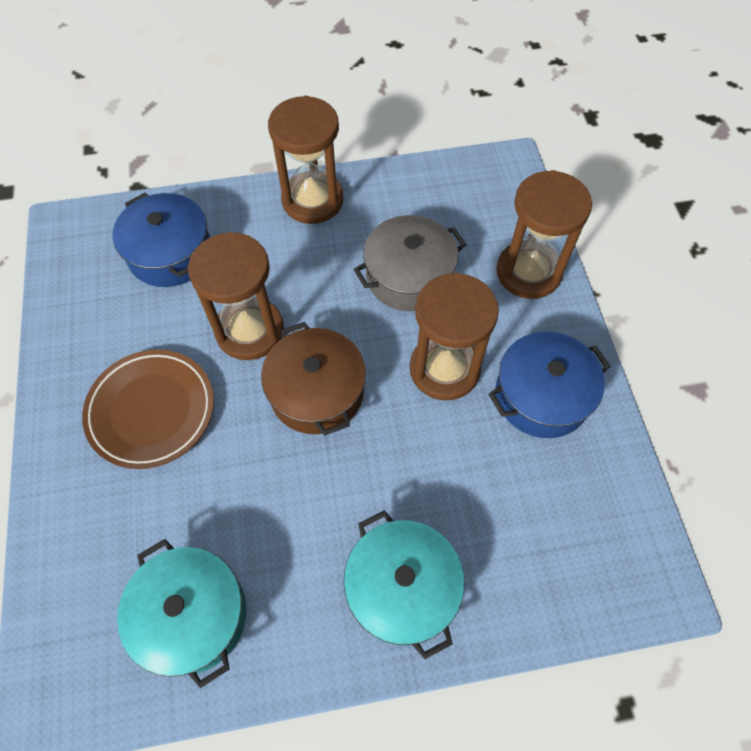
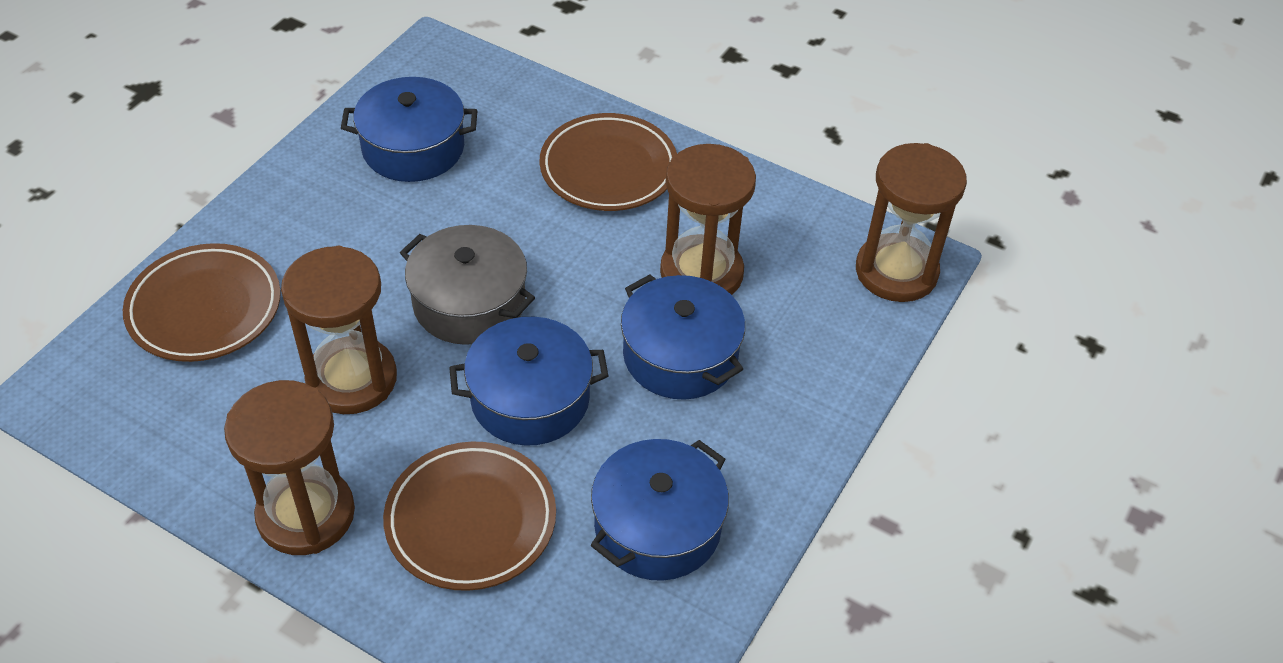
blue pot: [112,193,210,287] [488,332,611,438] = 2 -> [341,77,478,182] [449,317,608,446] [591,439,729,581] [621,274,745,400] = 4
brown plate: [82,350,214,469] = 1 -> [123,243,281,362] [383,442,556,591] [540,113,677,211] = 3
brown pot: [261,322,366,436] = 1 -> none = 0
turquoise pot: [117,539,246,688] [343,510,464,659] = 2 -> none = 0

